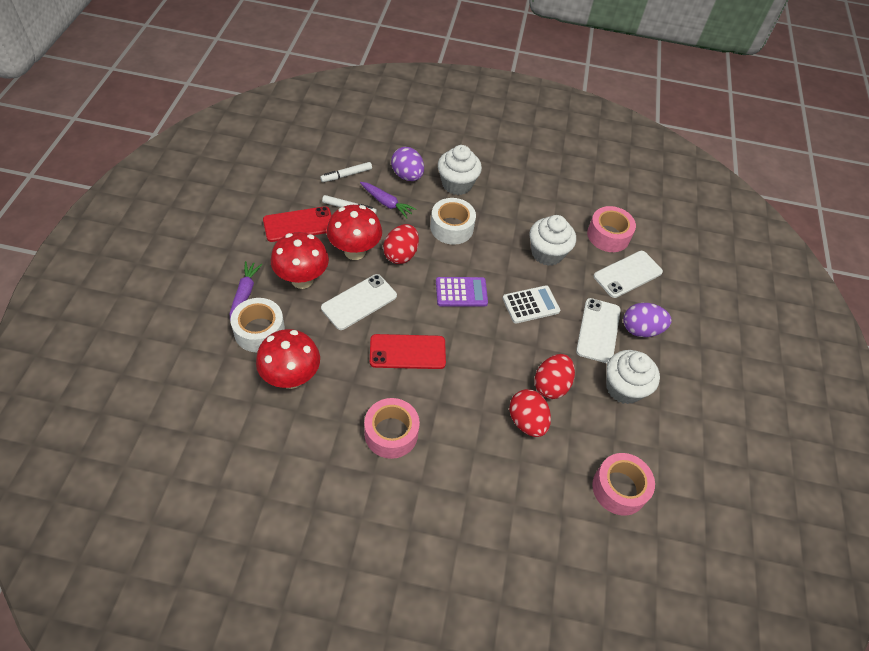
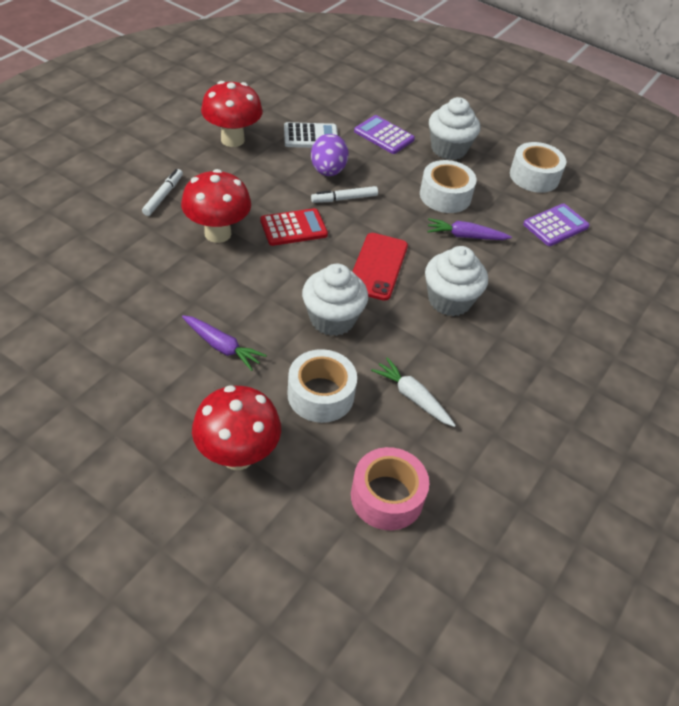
pink tape: [364,398,420,459] [587,206,636,252] [592,453,655,516] = 3 -> [351,447,429,530] = 1
purple calculator: [436,277,488,307] = 1 -> [354,115,415,154] [523,204,590,246] = 2
purple egg: [391,147,424,181] [623,303,672,337] = 2 -> [311,134,349,176] = 1
red calculator: none = 0 -> [260,208,328,246] = 1
red egg: [383,224,419,264] [509,389,551,437] [535,354,575,399] = 3 -> none = 0
red phone: [263,206,332,242] [370,334,446,369] = 2 -> [352,233,408,301] = 1
white carrot: none = 0 -> [371,357,456,427] = 1
white phone: [321,274,397,330] [576,298,621,363] [594,251,663,298] = 3 -> none = 0
white tape: [231,298,285,352] [430,198,476,245] = 2 -> [287,349,357,423] [420,160,476,213] [510,142,566,193] = 3

